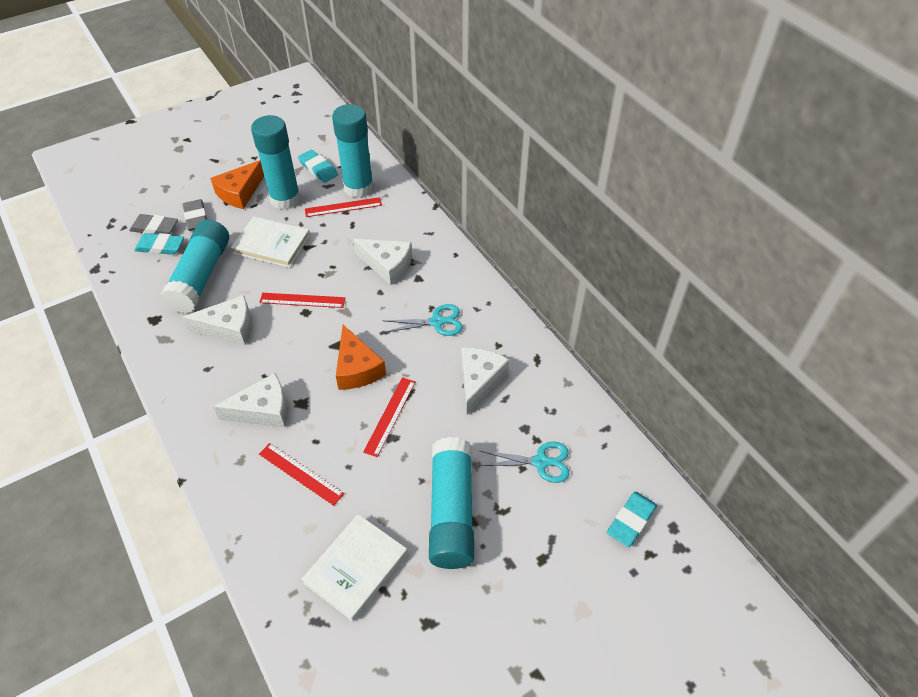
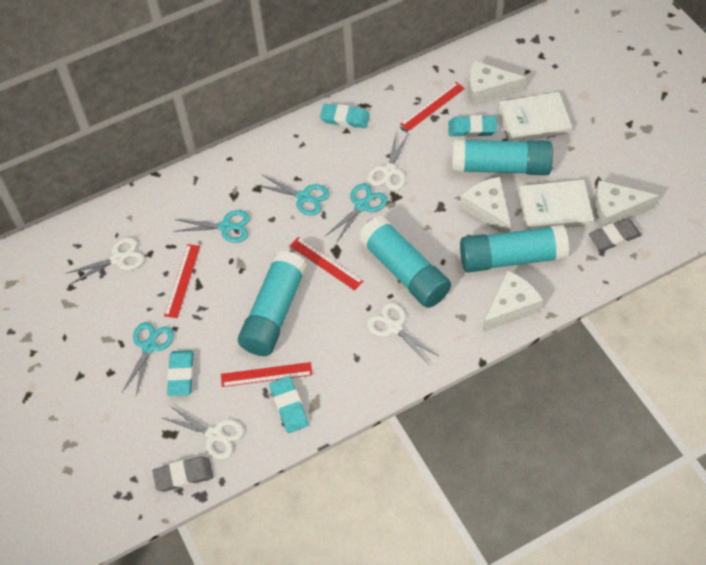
orange cheese: [210,160,264,209] [336,325,386,390] = 2 -> none = 0
turquoise eraser: [134,233,184,255] [298,150,338,183] [607,492,657,547] = 3 -> [167,350,194,396] [269,376,309,433] [320,104,370,128] [448,115,497,137] = 4
turquoise scissors: [383,304,463,336] [479,442,570,483] = 2 -> [122,322,174,395] [173,210,250,243] [256,175,330,216] [325,184,387,243] = 4
white scissors: none = 0 -> [65,237,144,284] [162,405,244,459] [367,133,409,190] [367,303,440,366] = 4

